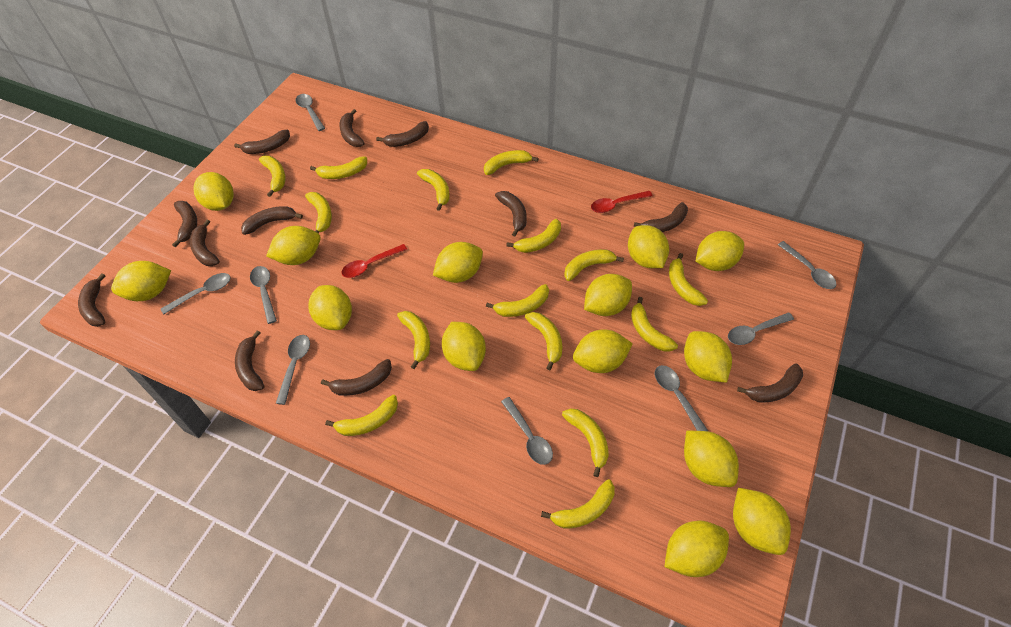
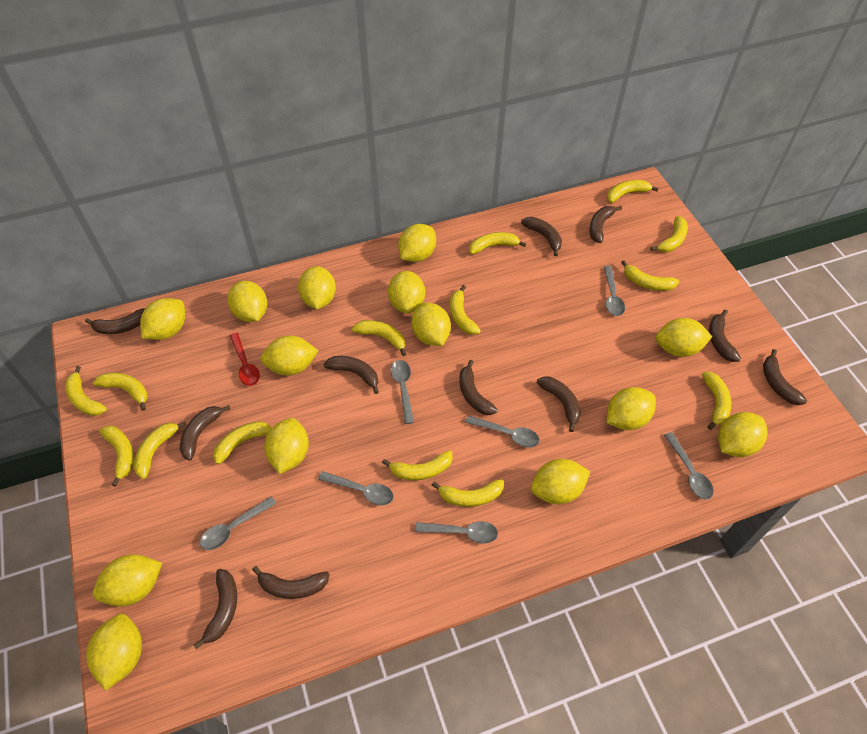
brown banana: [78,273,106,327] [172,201,197,247] [190,220,220,266] [234,130,290,154] [235,331,264,391] [241,206,303,235] [321,359,392,396] [339,109,365,147] [376,121,429,147] [495,191,527,237] [634,202,688,232] [737,363,803,402] = 12 -> [85,308,145,334] [180,405,230,461] [193,569,237,649] [252,566,330,599] [323,356,379,394] [459,360,498,415] [521,217,562,256] [537,376,581,432] [589,206,622,243] [709,310,741,362] [763,349,807,405] = 11
grey spoon: [161,273,231,315] [250,266,277,324] [276,335,310,405] [296,94,325,131] [501,397,553,465] [655,365,708,431] [728,313,794,345] [778,241,836,289] = 8 -> [200,496,277,550] [318,471,394,505] [390,360,414,424] [415,521,498,543] [465,415,540,447] [604,266,625,316] [664,432,713,500] = 7
red spoon: [341,244,407,278] [591,191,653,213] = 2 -> [230,332,260,386] = 1
yellow banana: [259,156,286,197] [305,192,332,233] [310,156,367,179] [325,395,398,436] [397,311,430,369] [417,169,450,211] [484,150,539,175] [486,284,549,317] [506,219,561,253] [525,312,562,370] [541,480,615,529] [562,408,609,477] [564,249,624,281] [631,297,678,352] [669,253,708,306] = 15 -> [65,366,107,416] [93,373,148,411] [99,426,134,487] [134,422,187,479] [213,421,272,464] [352,320,406,356] [382,450,453,480] [432,479,504,507] [450,285,481,335] [469,232,526,254] [607,180,658,203] [621,260,679,291] [651,216,688,252] [702,372,731,430] = 14

